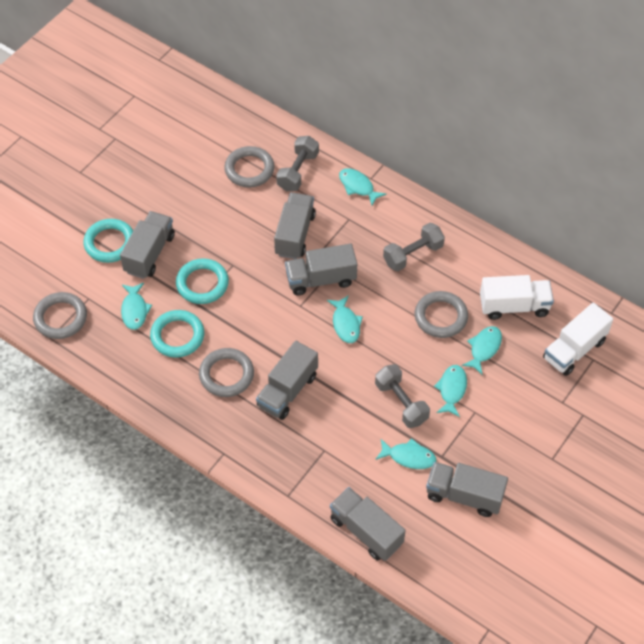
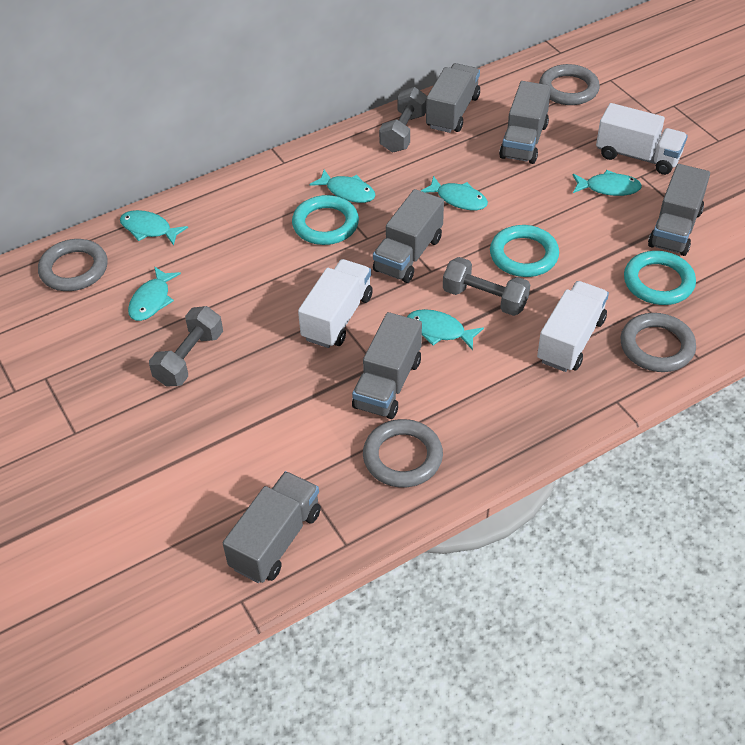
white truck: [480,275,554,320] [543,303,613,376] = 2 -> [298,259,373,348] [537,281,609,372] [596,103,688,175] = 3

